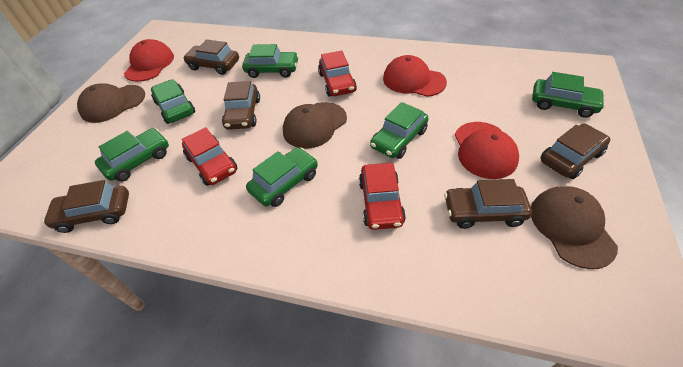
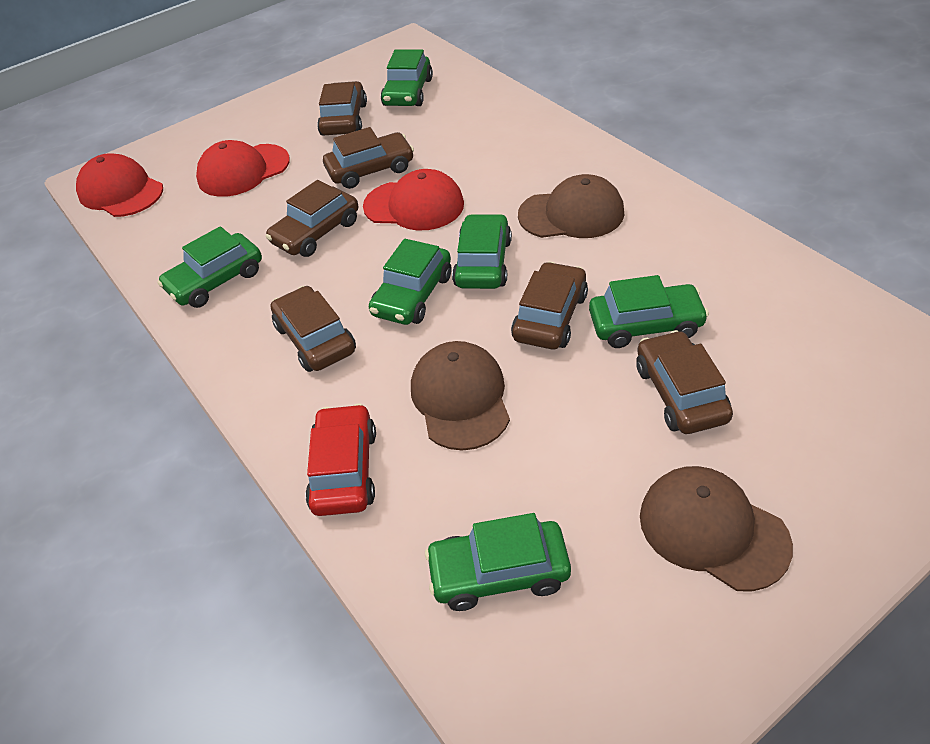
brown car: [43,180,129,233] [183,39,239,75] [222,81,260,130] [444,179,532,229] [540,124,611,179] = 5 -> [266,180,358,257] [271,286,356,372] [317,81,367,135] [323,127,414,189] [511,262,588,349] [636,330,733,434] = 6
red car: [182,127,238,186] [318,50,357,97] [359,163,406,230] = 3 -> [305,404,376,516] = 1

